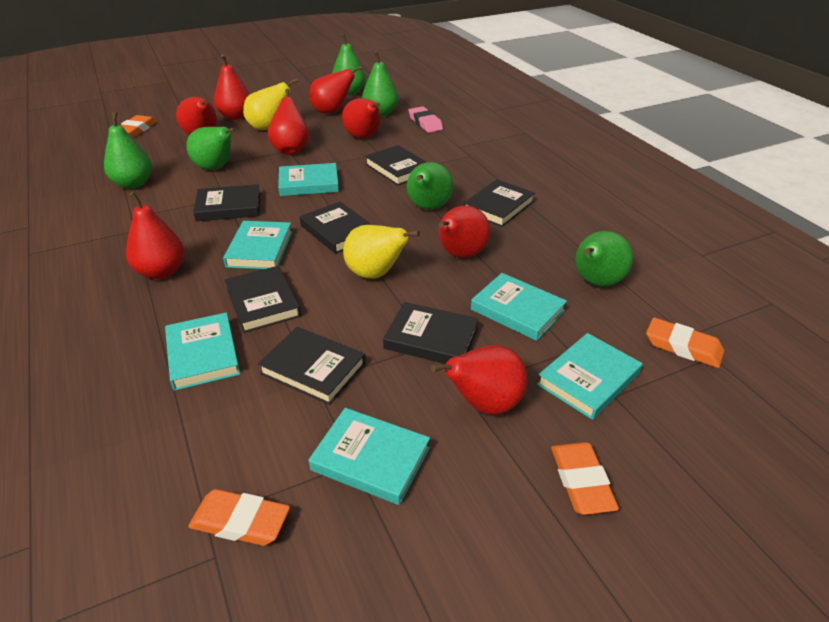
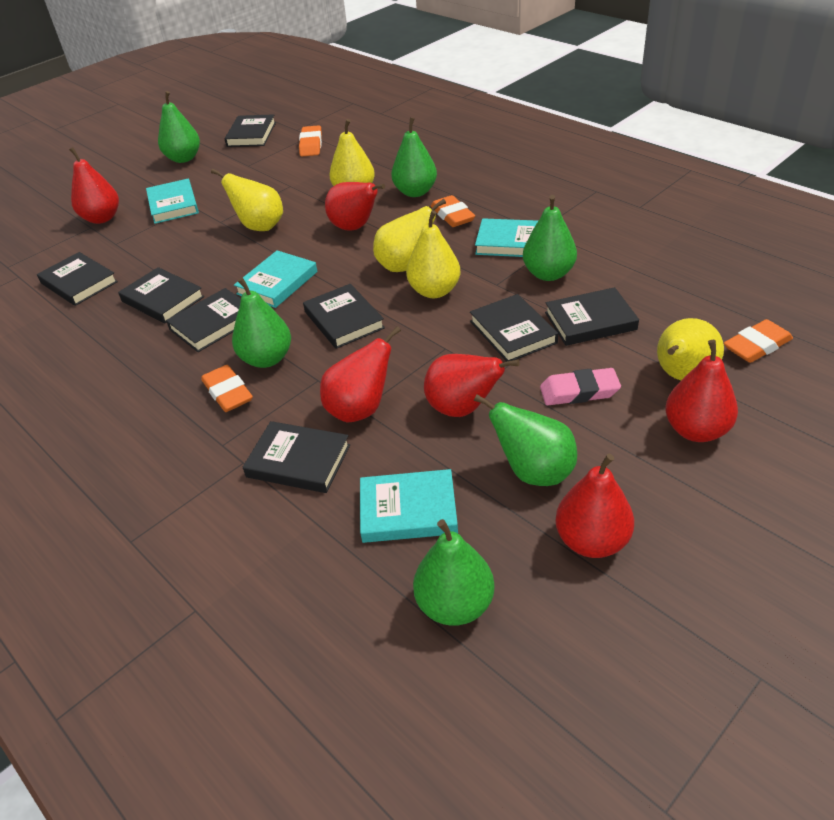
black book: [193,184,260,221] [225,266,301,333] [258,327,366,405] [300,201,372,254] [365,145,426,186] [383,302,479,364] [463,180,535,227] = 7 -> [37,252,118,306] [118,267,204,324] [166,288,241,352] [224,114,276,147] [243,421,350,493] [303,284,385,349] [470,294,558,362] [545,287,639,346] = 8
red pear: [126,191,184,279] [176,97,217,134] [214,54,250,120] [268,89,309,155] [309,66,362,113] [342,98,381,138] [431,345,528,415] [439,205,490,258] = 8 -> [69,147,119,224] [320,326,401,423] [325,182,385,231] [424,354,520,417] [555,454,634,558] [665,340,738,442] = 6
turquoise book: [165,312,240,391] [223,221,292,269] [278,163,339,196] [309,408,430,505] [471,273,567,341] [537,333,643,420] = 6 -> [146,179,199,224] [234,250,317,308] [360,469,458,543] [475,218,538,257] = 4
yellow pear: [243,78,298,130] [343,225,420,279] = 2 -> [211,169,283,231] [329,119,375,186] [373,199,446,272] [406,210,460,298] [657,318,724,380] = 5

